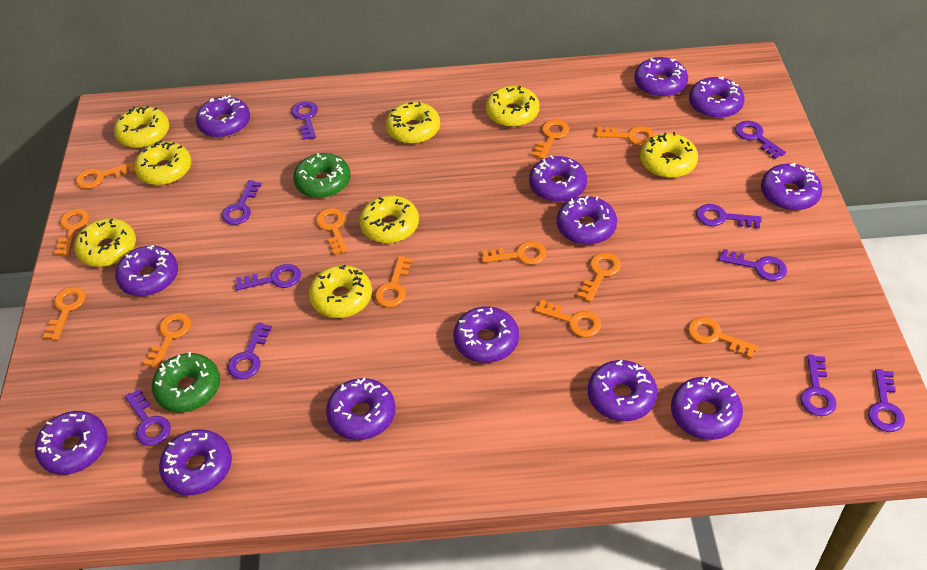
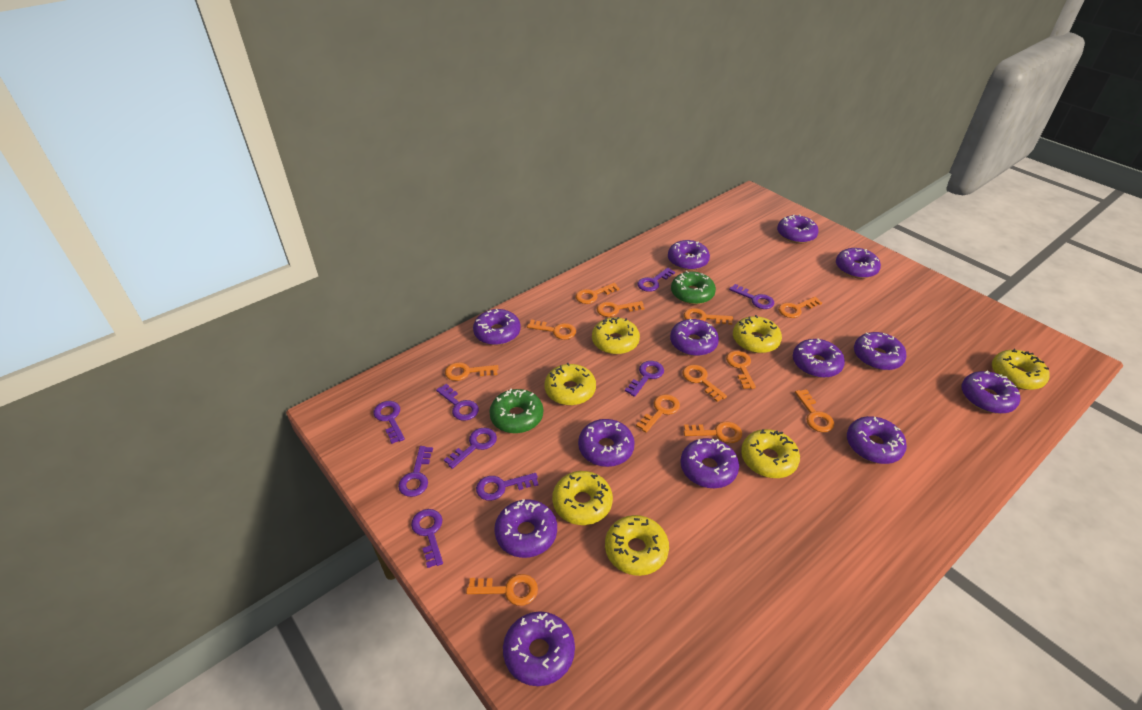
purple key: [125,388,171,446] [222,180,262,225] [228,322,272,379] [235,264,301,291] [291,101,318,140] [696,204,762,228] [719,249,787,281] [735,121,786,159] [800,355,837,416] [868,369,905,432] = 10 -> [373,401,405,444] [398,446,433,497] [411,509,443,568] [436,384,479,421] [444,428,497,469] [476,473,539,501] [625,361,664,397] [637,267,675,292] [729,284,774,309] = 9
yellow donut: [74,218,136,267] [114,106,169,148] [134,140,191,185] [309,265,372,318] [359,195,419,243] [386,102,440,144] [486,86,540,127] [640,132,698,178] = 8 -> [544,363,596,405] [552,471,613,525] [592,317,640,354] [605,515,669,576] [733,315,782,353] [741,429,800,478] [992,349,1049,390] = 7

